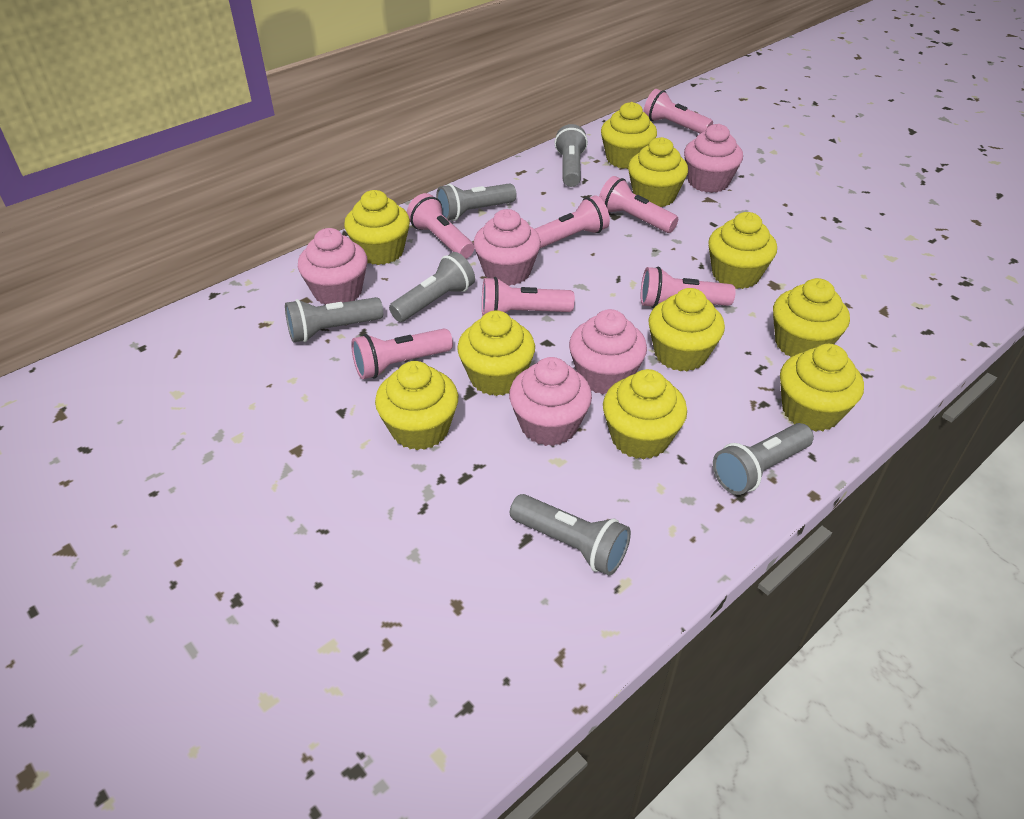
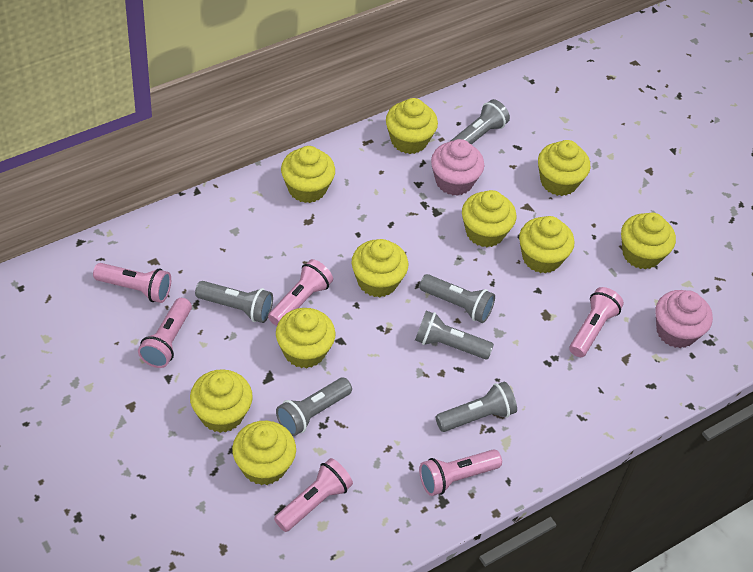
pink cupcake: [298,228,368,305] [474,209,541,286] [509,357,592,446] [569,309,647,395] [684,124,743,193] = 5 -> [431,139,484,196] [655,290,713,348] = 2
pink flashlight: [351,328,453,379] [407,193,474,259] [482,277,575,316] [535,195,610,248] [599,176,678,233] [640,267,736,308] [643,89,713,134] = 7 -> [93,263,171,303] [138,298,192,368] [268,259,333,326] [274,458,353,532] [419,449,502,496] [569,287,624,357] = 6

